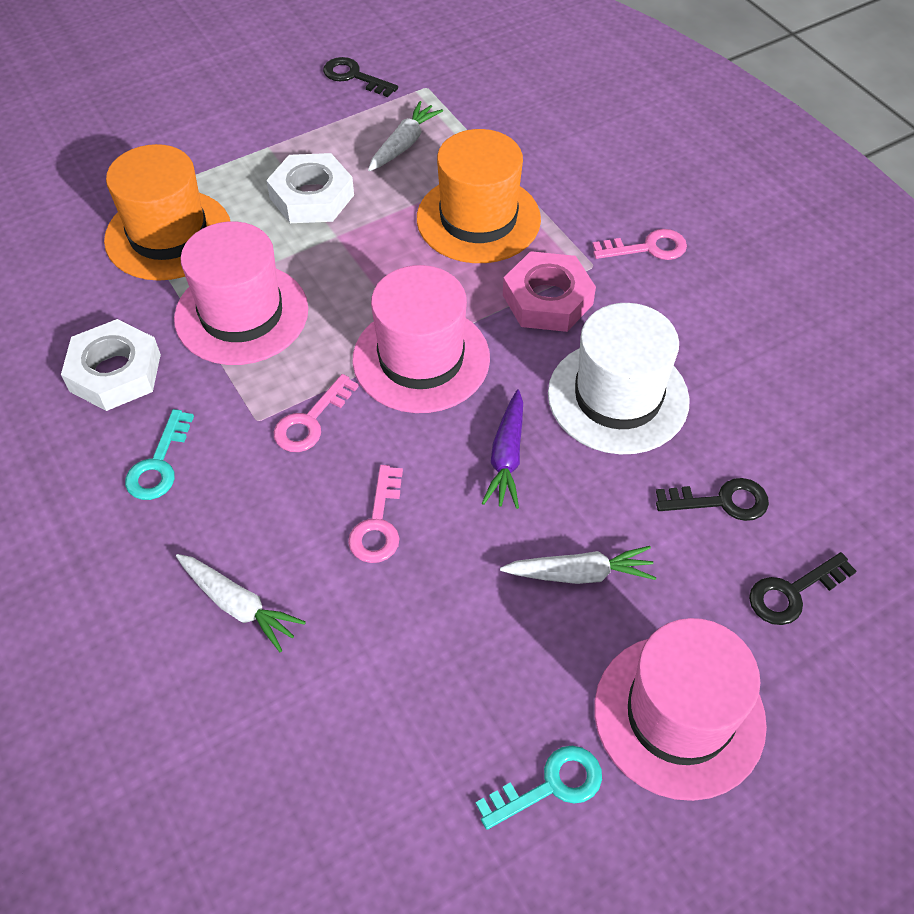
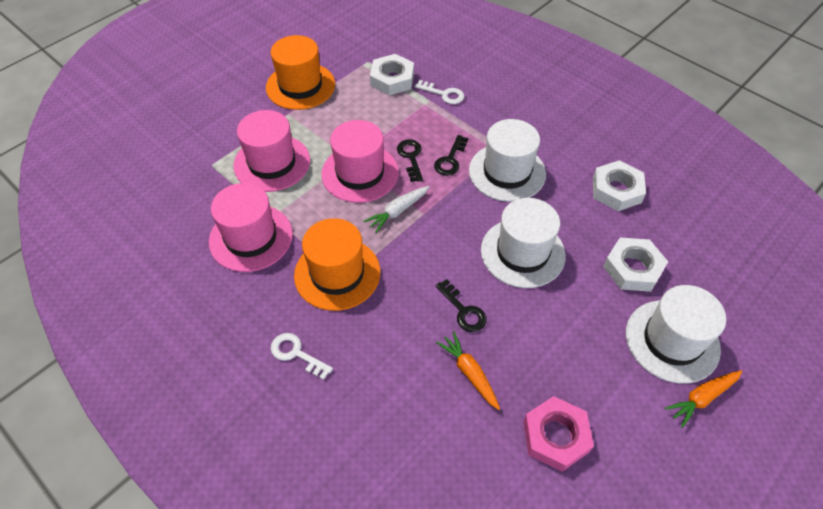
orange carrot: none = 0 -> [436,331,500,410] [665,370,742,428] = 2
pink key: [274,374,359,452] [348,465,403,563] [592,229,687,260] = 3 -> none = 0
purple carrot: [482,389,523,509] = 1 -> none = 0
turquoise key: [125,409,194,500] [476,746,602,830] = 2 -> none = 0
white carrot: [176,554,306,652] [368,101,443,171] [500,546,656,584] = 3 -> [364,186,429,233] = 1
white hat: [548,303,690,454] = 1 -> [469,119,546,202] [481,198,566,288] [626,285,726,384] = 3
white key: none = 0 -> [271,333,333,380] [414,80,465,104] = 2
white nut: [61,319,161,411] [266,153,354,223] = 2 -> [370,54,414,96] [593,160,646,211] [603,237,668,292] = 3

